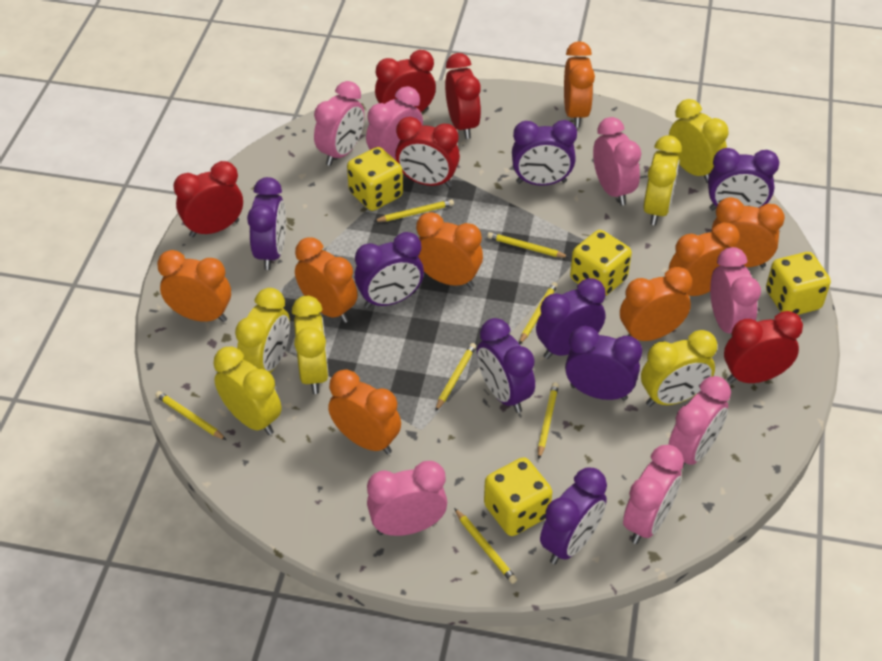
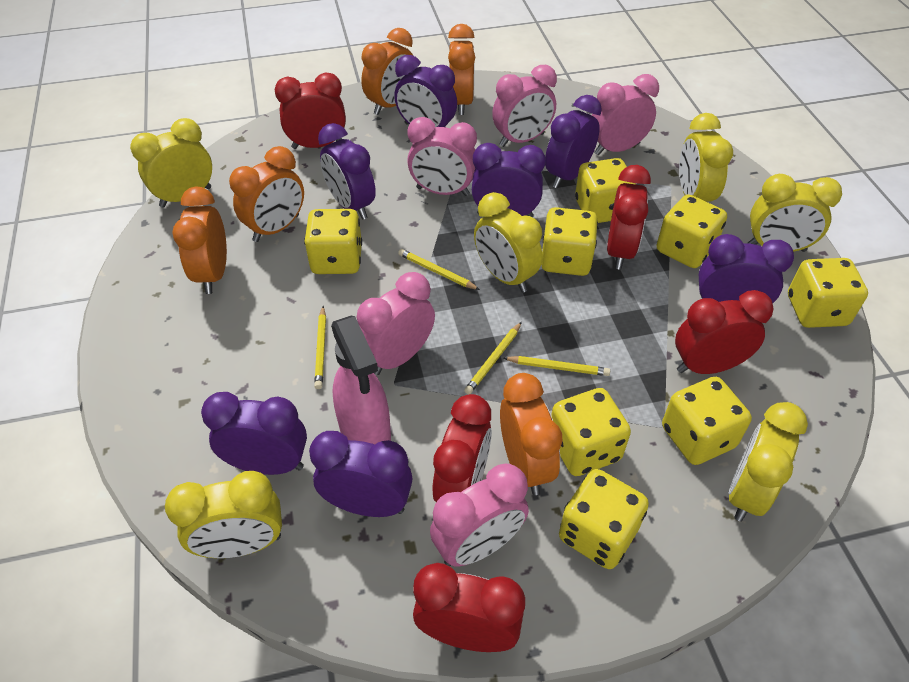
orange clock: [157,250,231,322] [295,237,358,323] [328,369,401,454] [416,212,483,288] [564,41,595,127] [620,267,692,341] [669,222,740,296] [711,197,785,268] = 8 -> [172,187,227,294] [229,146,304,242] [361,28,413,115] [448,24,475,115] [500,373,562,495] = 5
pink clock: [314,81,365,166] [366,86,423,160] [367,461,447,536] [593,117,641,205] [623,445,684,544] [668,376,731,470] [710,247,761,334] = 7 -> [357,272,435,375] [407,117,477,196] [430,464,529,566] [492,65,557,147] [592,74,659,155] = 5
pink spray bottle: none = 0 -> [331,316,391,444] = 1
purple clock: [247,177,286,270] [355,232,424,308] [477,318,535,413] [512,120,577,186] [536,278,606,359] [540,468,607,564] [565,326,642,401] [708,148,779,211] = 8 -> [201,392,307,475] [309,431,413,517] [318,123,376,220] [394,55,457,127] [472,143,546,217] [545,95,602,188] [699,234,794,303] = 7
yellow dice: [347,147,403,211] [484,457,552,536] [570,230,632,297] [766,252,831,315] = 4 -> [304,209,362,274] [541,207,598,276] [551,388,631,476] [559,469,649,569] [575,158,636,223] [657,195,727,268] [662,377,752,465] [788,258,868,328] = 8
yellow pencil: [155,391,226,440] [374,199,454,222] [435,343,476,412] [454,508,517,584] [487,232,569,258] [519,282,558,344] [538,382,559,459] = 7 -> [314,306,326,389] [398,249,480,290] [464,322,522,395] [504,356,610,376] = 4

